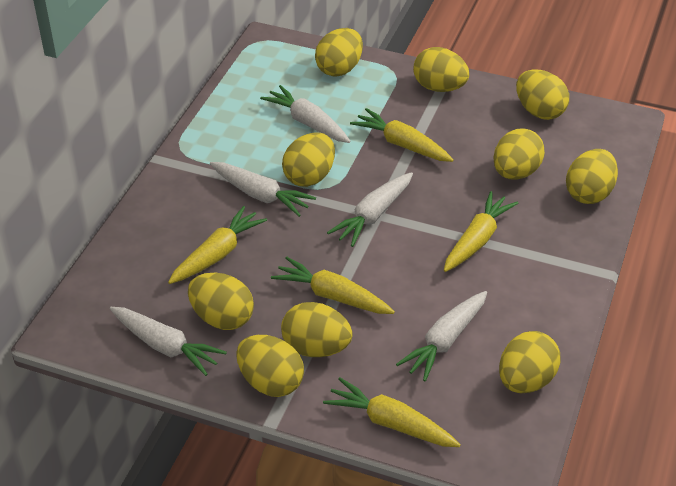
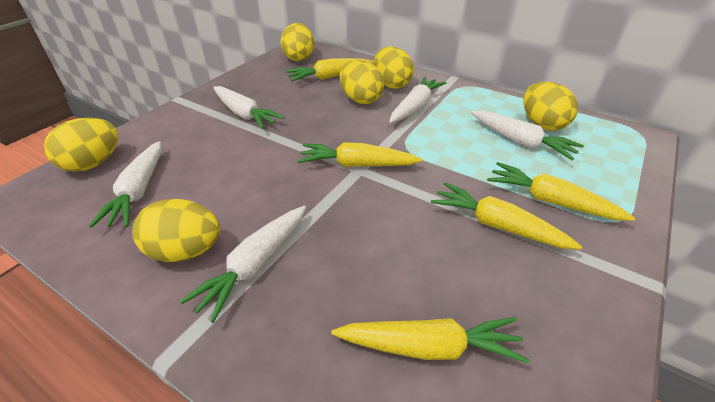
yellow egg: [188,273,254,330] [236,335,304,397] [281,302,353,357] [282,132,335,187] [315,28,363,76] [413,47,469,92] [493,129,545,179] [499,331,561,393] [516,69,569,120] [566,149,618,204] = 10 -> [44,118,118,172] [132,199,220,262] [280,23,314,61] [340,60,384,104] [374,46,414,89] [523,82,578,131] = 6

